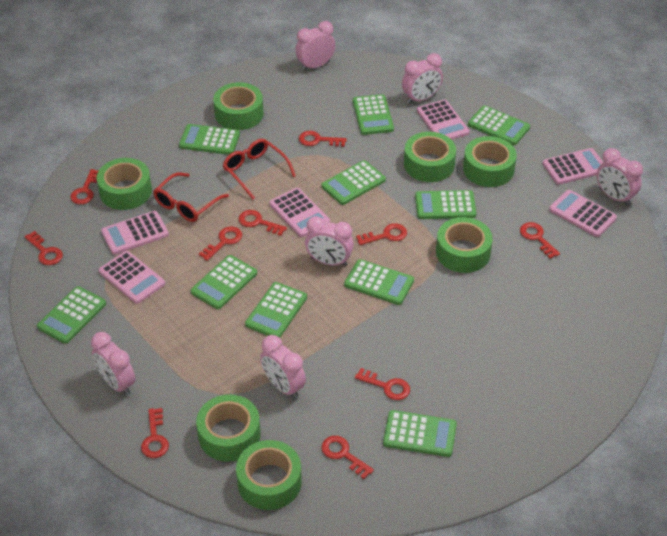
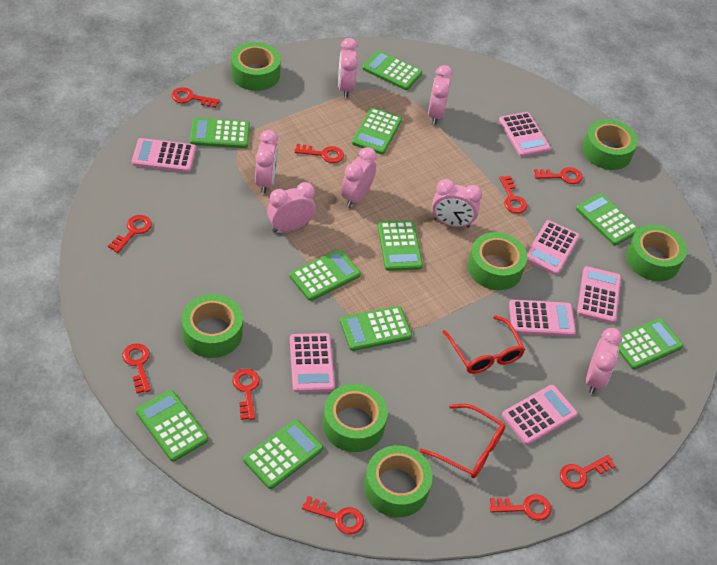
pink calculator: [99,251,165,304] [101,211,169,255] [270,188,330,237] [417,100,470,140] [543,148,603,185] [549,190,617,237] = 6 -> [132,138,196,172] [290,333,335,392] [499,112,551,157] [502,385,578,445] [509,300,576,336] [527,220,580,275] [577,266,621,323] = 7
pink clock: [91,332,135,396] [260,335,306,399] [295,21,335,71] [305,216,354,266] [402,53,443,104] [597,148,643,206] = 6 -> [255,130,278,194] [267,182,316,233] [338,38,358,98] [341,147,377,208] [428,65,453,125] [432,179,482,228] [586,328,622,394] = 7

